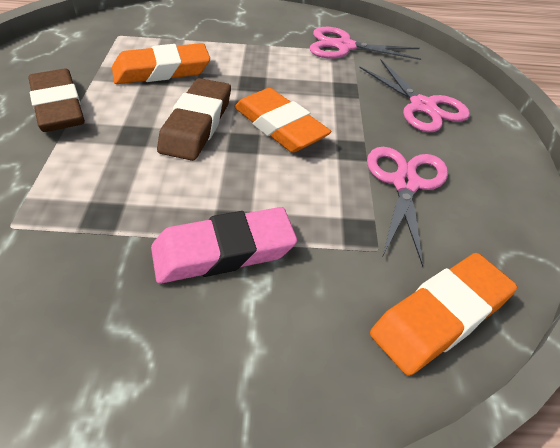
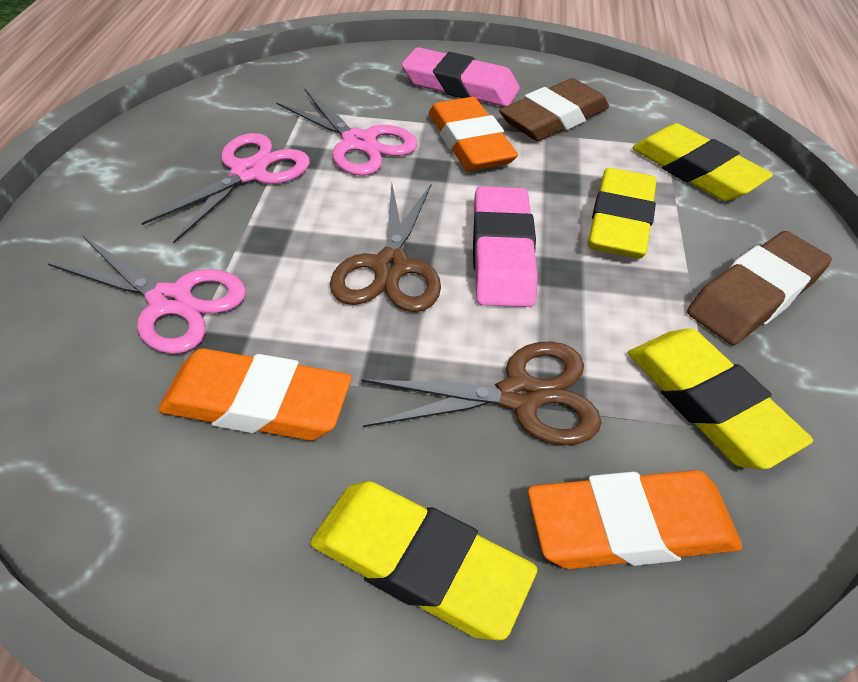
brown scissors: none = 0 -> [330,183,441,312] [361,341,602,445] = 2
pink eraser: [151,207,297,284] = 1 -> [402,47,520,107] [473,186,538,307] = 2
yellow eraser: none = 0 -> [310,481,537,640] [588,168,657,259] [628,328,813,469] [632,123,773,201] = 4

